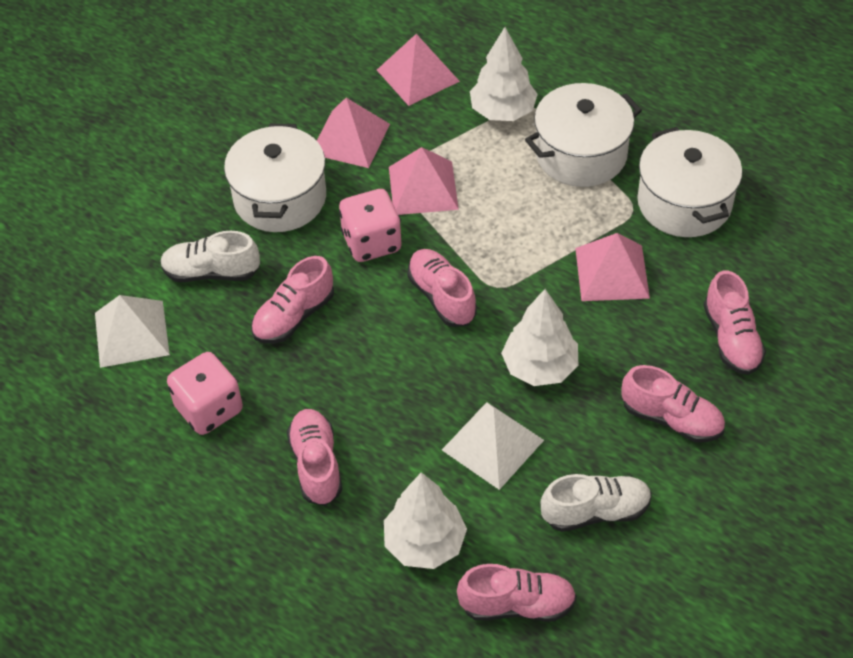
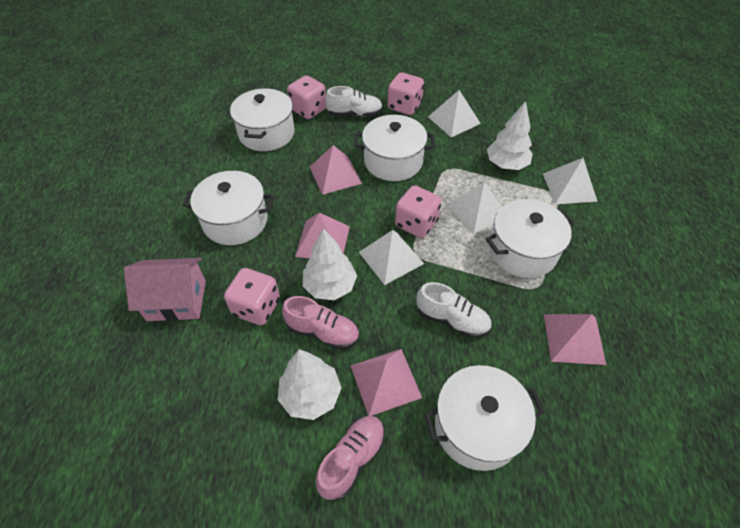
pink dice: [167,352,243,435] [339,189,402,262] = 2 -> [224,268,280,325] [287,75,326,119] [388,73,424,115] [395,185,442,238] = 4
pink house: none = 0 -> [124,258,206,321] = 1
pink shoe: [251,256,334,344] [287,409,342,506] [407,249,477,327] [457,564,577,622] [622,365,725,442] [703,271,766,375] = 6 -> [282,296,359,350] [316,416,385,500] = 2
white pot: [224,123,326,232] [525,83,642,187] [637,127,742,237] = 3 -> [183,171,274,245] [230,88,295,151] [354,115,435,181] [424,365,545,471] [486,199,575,278] = 5
white pyramid: [95,295,170,368] [442,402,544,490] = 2 -> [359,230,424,285] [428,90,481,137] [446,181,502,234] [543,158,598,204] = 4

